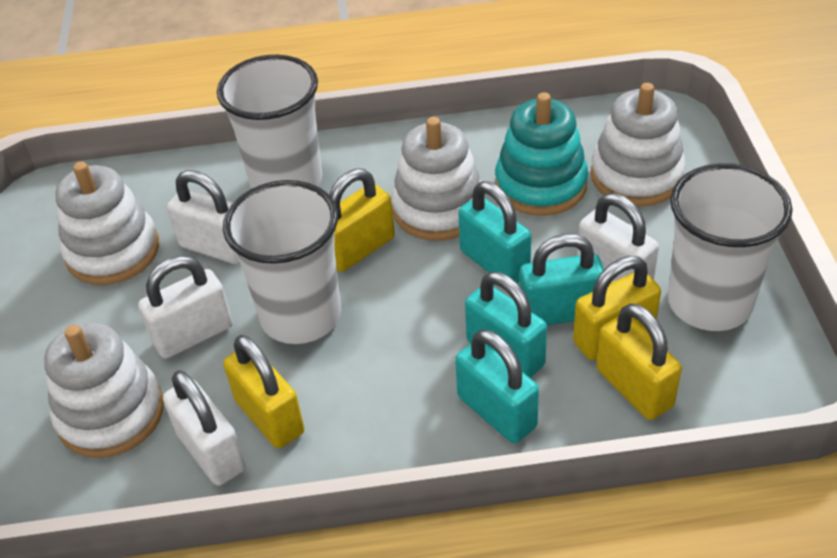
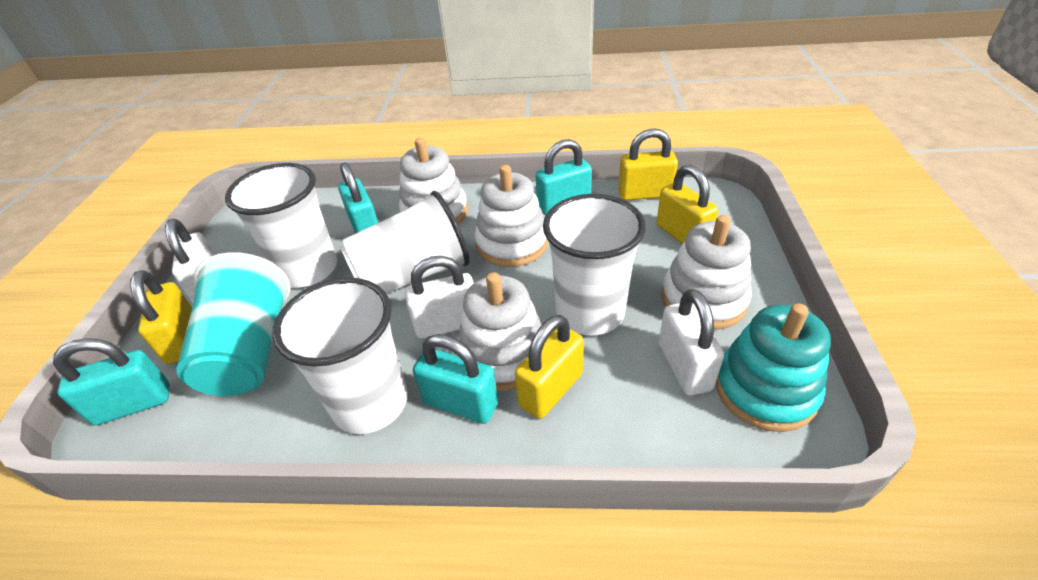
turquoise cup: none = 0 -> [176,252,291,396] = 1
white cup: [217,55,322,189] [223,180,341,344] [668,163,793,331] = 3 -> [225,163,337,288] [272,277,408,434] [340,191,470,294] [543,194,646,335] = 4
white padlock: [138,256,233,359] [163,370,246,486] [167,170,240,264] [577,193,659,283] = 4 -> [165,219,215,303] [405,256,474,339] [659,289,724,396] = 3

